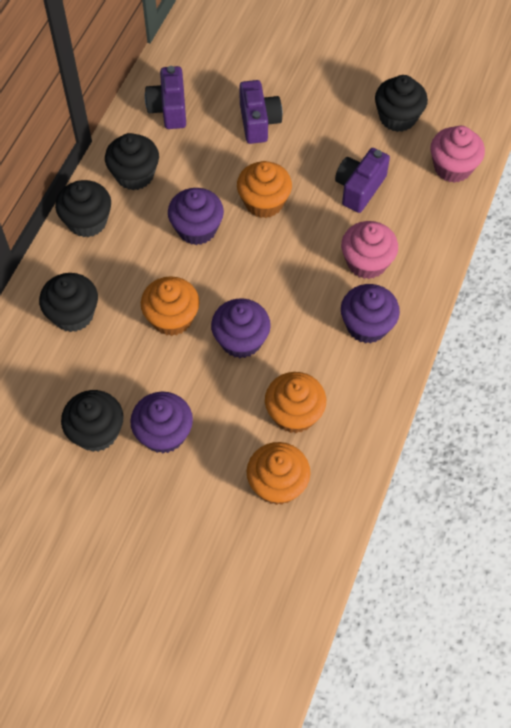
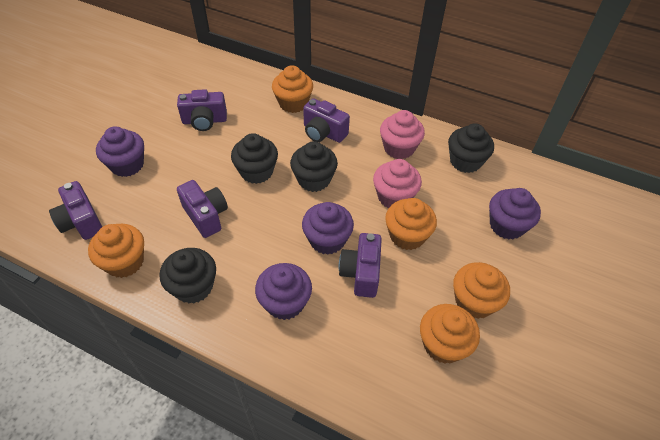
black cupcake: [39,273,98,332] [55,180,111,238] [61,390,124,452] [105,133,159,190] [375,75,428,132] = 5 -> [159,248,216,304] [231,133,278,184] [290,141,338,192] [448,123,494,173] = 4
orange cupcake: [141,276,200,336] [237,161,292,218] [247,442,311,505] [265,372,326,433] = 4 -> [88,224,144,278] [272,65,313,113] [385,198,437,250] [420,304,480,364] [453,262,510,319] = 5
purple camera: [145,66,186,129] [239,80,282,144] [335,148,390,213] = 3 -> [49,181,102,240] [177,89,227,131] [177,180,228,238] [303,98,350,143] [339,233,382,298] = 5

